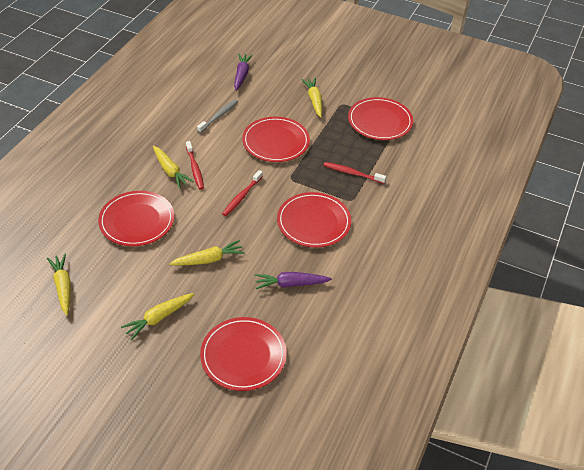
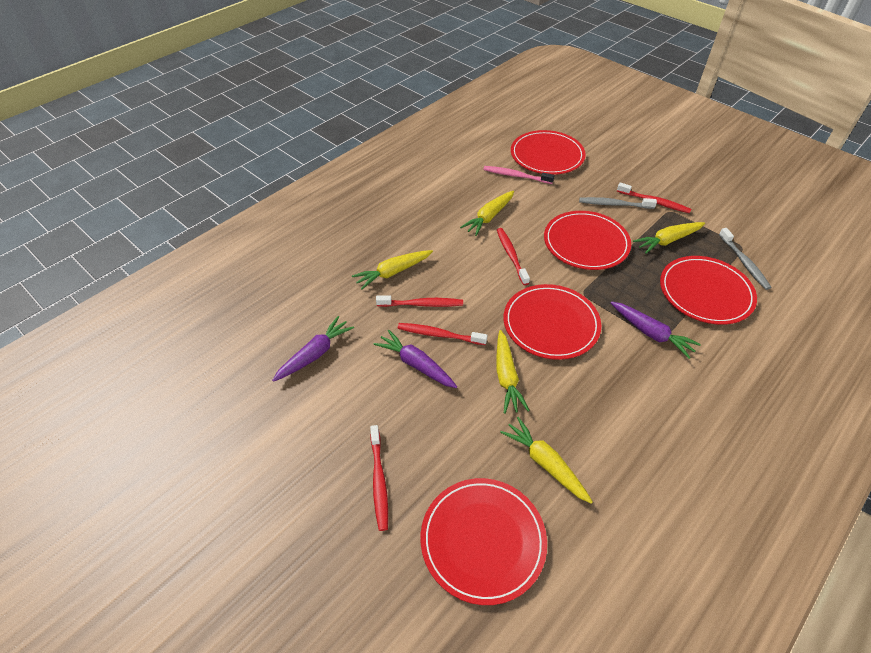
grey toothbrush: [197,99,238,133] = 1 -> [579,197,657,209] [719,228,771,290] = 2
pink toothbrush: none = 0 -> [483,166,554,184] = 1
purple carrot: [234,54,253,91] [255,272,332,289] = 2 -> [272,316,354,382] [373,330,457,388] [611,301,701,359] = 3
red toothbrush: [186,141,204,190] [222,170,263,216] [323,162,386,184] = 3 -> [370,425,388,531] [376,296,463,307] [397,323,487,345] [497,228,530,285] [617,182,691,213] = 5

